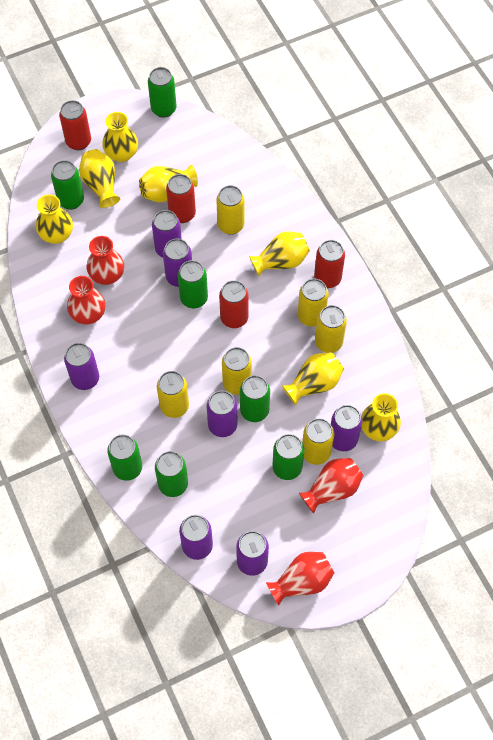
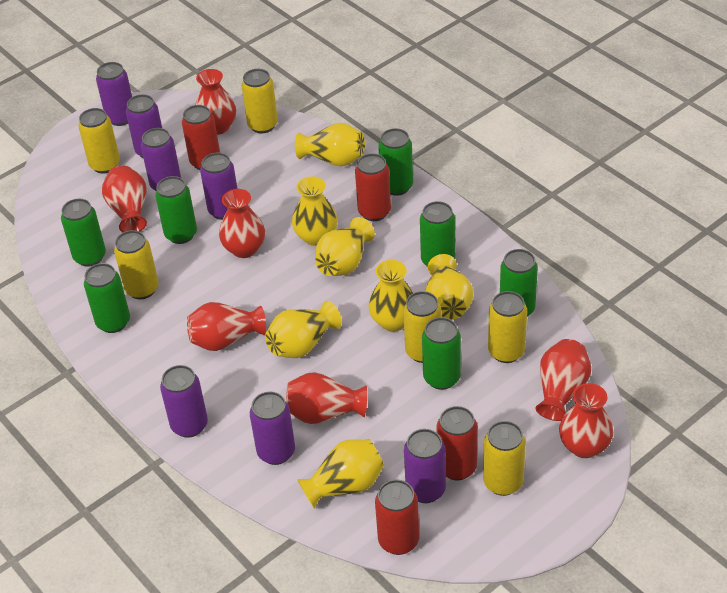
red vase: [67,276,106,324] [87,236,124,285] [266,552,334,606] [299,458,363,514] = 4 -> [102,165,147,232] [187,302,266,351] [195,69,236,135] [219,189,265,258] [286,372,367,424] [535,339,591,421] [559,383,613,458] = 7

